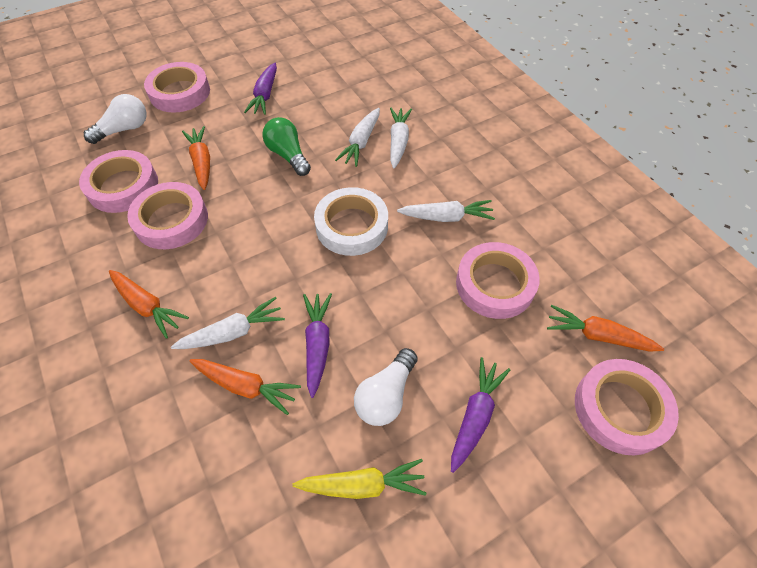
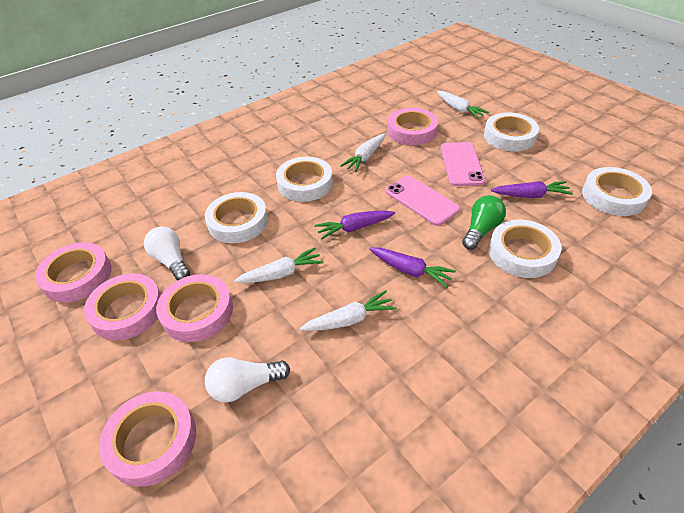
orange carrot: [109,270,189,339] [182,126,210,190] [190,359,301,415] [547,305,664,352] = 4 -> none = 0
pink phone: none = 0 -> [385,176,461,226] [441,142,485,186] = 2
white tape: [314,187,388,256] = 1 -> [205,192,268,243] [276,156,333,202] [484,113,539,151] [489,220,562,278] [582,167,652,216] = 5
yellow carrot: [292,459,427,499] = 1 -> none = 0

